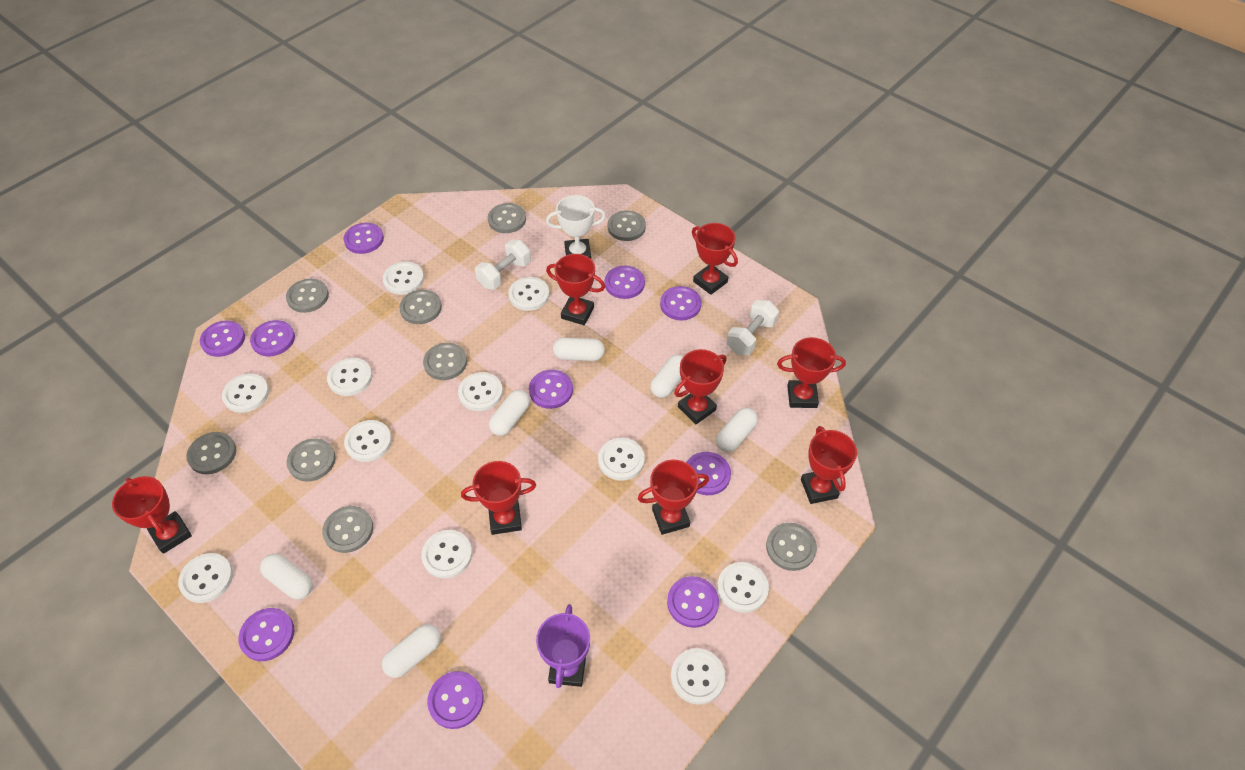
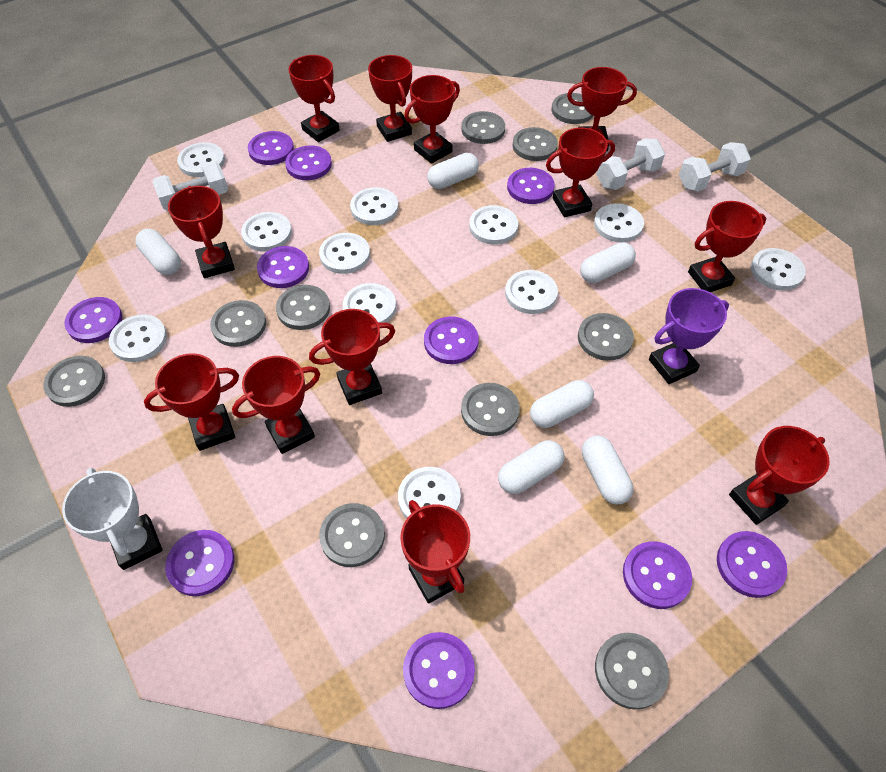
grey button: [186,432,236,474] [286,279,329,313] [287,439,336,482] [322,506,373,553] [399,290,442,324] [423,343,467,380] [488,203,526,233] [608,211,646,241] [766,523,817,571] = 9 -> [43,356,105,407] [210,300,266,347] [276,285,330,330] [319,503,385,567] [461,111,505,144] [461,383,520,436] [513,127,558,161] [552,93,593,124] [578,313,634,361] [595,633,669,710] = 10
red trophy: [112,476,192,554] [461,461,536,535] [546,254,605,325] [638,460,709,535] [674,349,727,424] [692,223,738,295] [777,337,846,408] [801,426,857,504] = 8 -> [144,353,239,451] [168,186,235,278] [232,356,320,454] [288,55,340,142] [309,309,395,405] [368,55,412,142] [400,500,470,604] [404,75,460,164] [546,128,615,217] [567,67,637,151] [688,201,766,292] [729,426,830,525] = 12
white dumbbell: [475,239,531,290] [727,300,779,355] = 2 -> [152,161,228,211] [596,138,665,190] [679,142,751,192] = 3

